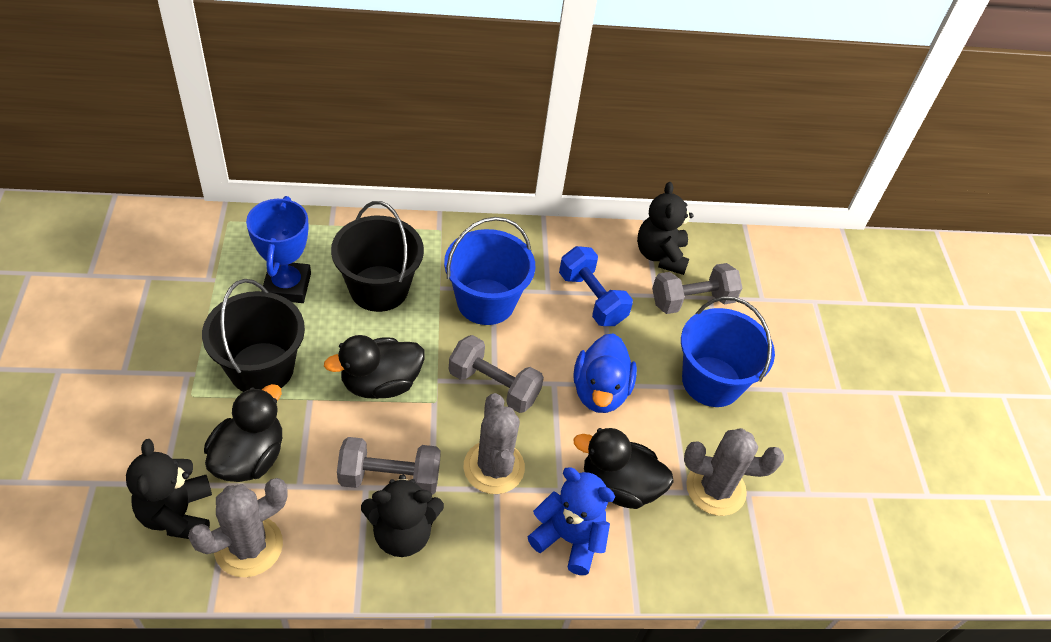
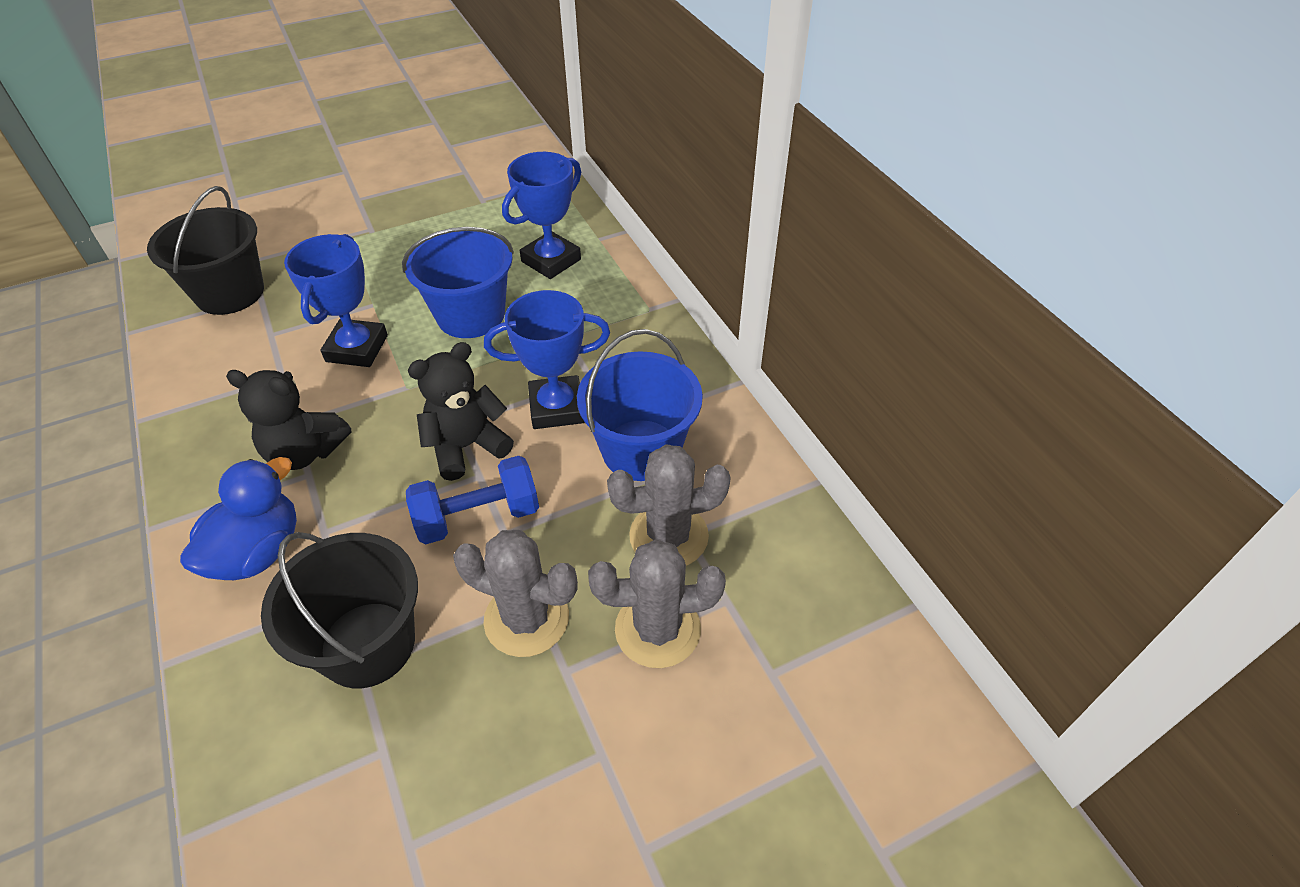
black duck: [204,384,282,482] [324,335,425,399] [574,428,674,509] = 3 -> none = 0
black teddy bear: [126,439,212,539] [361,474,444,557] [637,182,694,275] = 3 -> [226,370,351,470] [408,342,514,481] = 2
blue teddy bear: [528,467,615,575] = 1 -> none = 0
blue trophy: [246,196,311,303] = 1 -> [284,234,388,367] [484,290,610,429] [502,152,581,279] = 3
grey dumbbell: [337,437,441,495] [449,335,544,413] [652,263,742,314] = 3 -> none = 0

